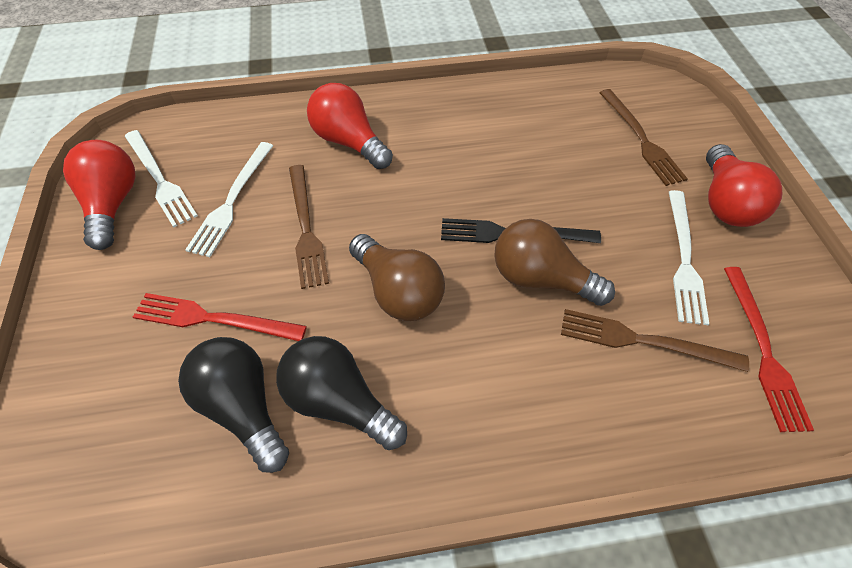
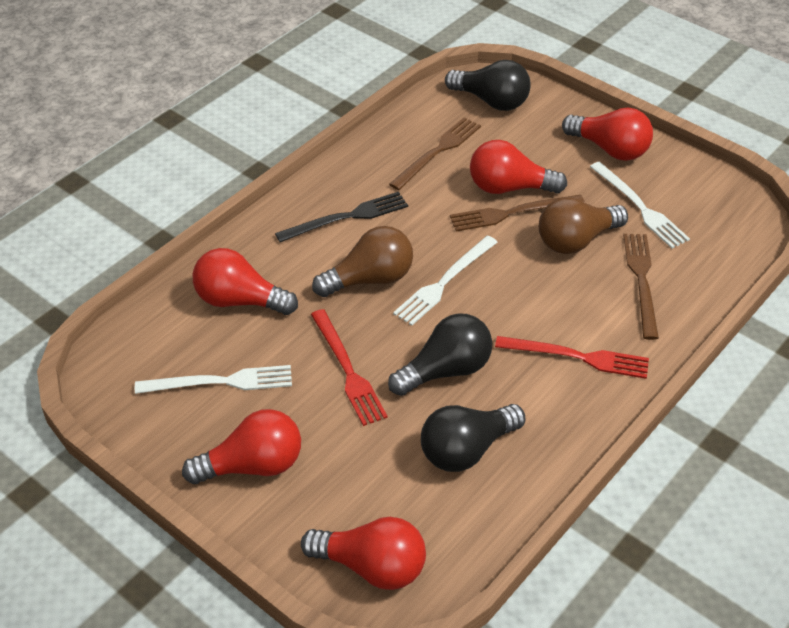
black light bulb: [178,337,289,473] [276,336,407,450] = 2 -> [388,313,492,396] [421,404,525,472] [445,60,531,111] = 3
red light bulb: [63,140,136,250] [307,83,393,169] [706,144,782,227] = 3 -> [182,409,301,484] [193,248,298,315] [301,517,426,590] [470,140,567,194] [562,108,653,161] = 5

